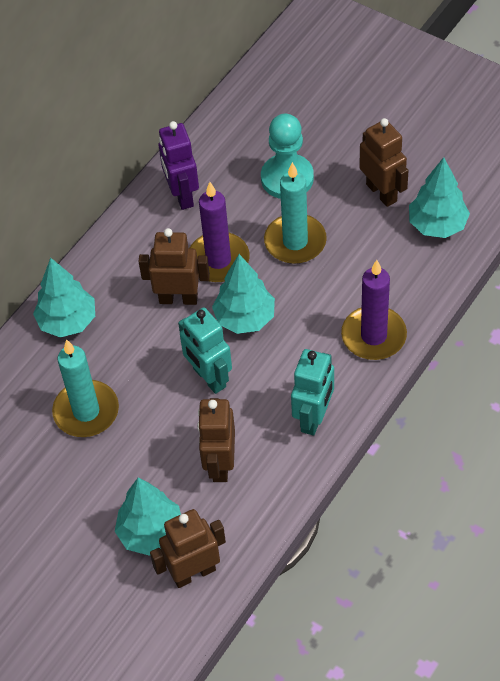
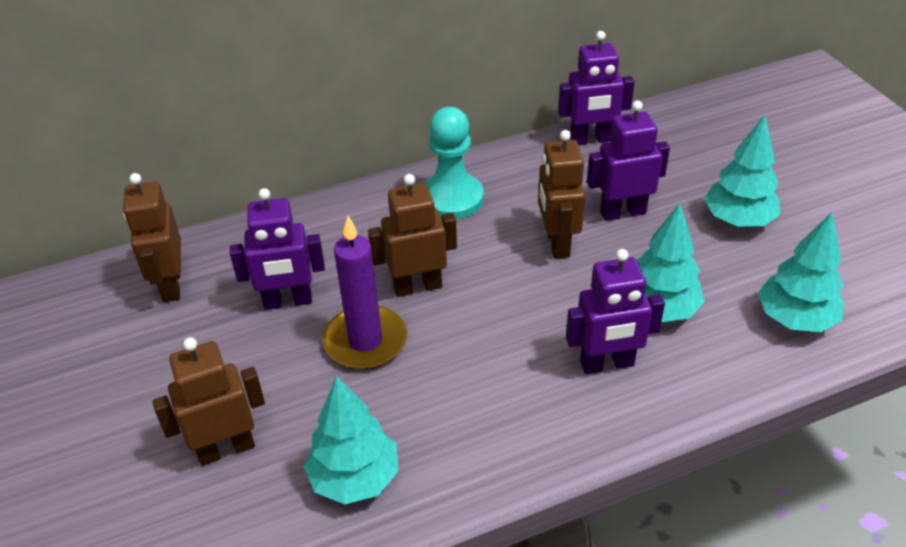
purple candle: [190,182,250,282] [341,260,407,360] = 2 -> [322,216,407,369] = 1
purple robot: [158,121,199,210] = 1 -> [230,188,325,310] [558,31,635,145] [566,249,665,374] [587,100,670,221] = 4
turquoise candle: [52,339,119,437] [264,162,327,264] = 2 -> none = 0
turquoise robot: [178,308,232,394] [291,349,334,436] = 2 -> none = 0

